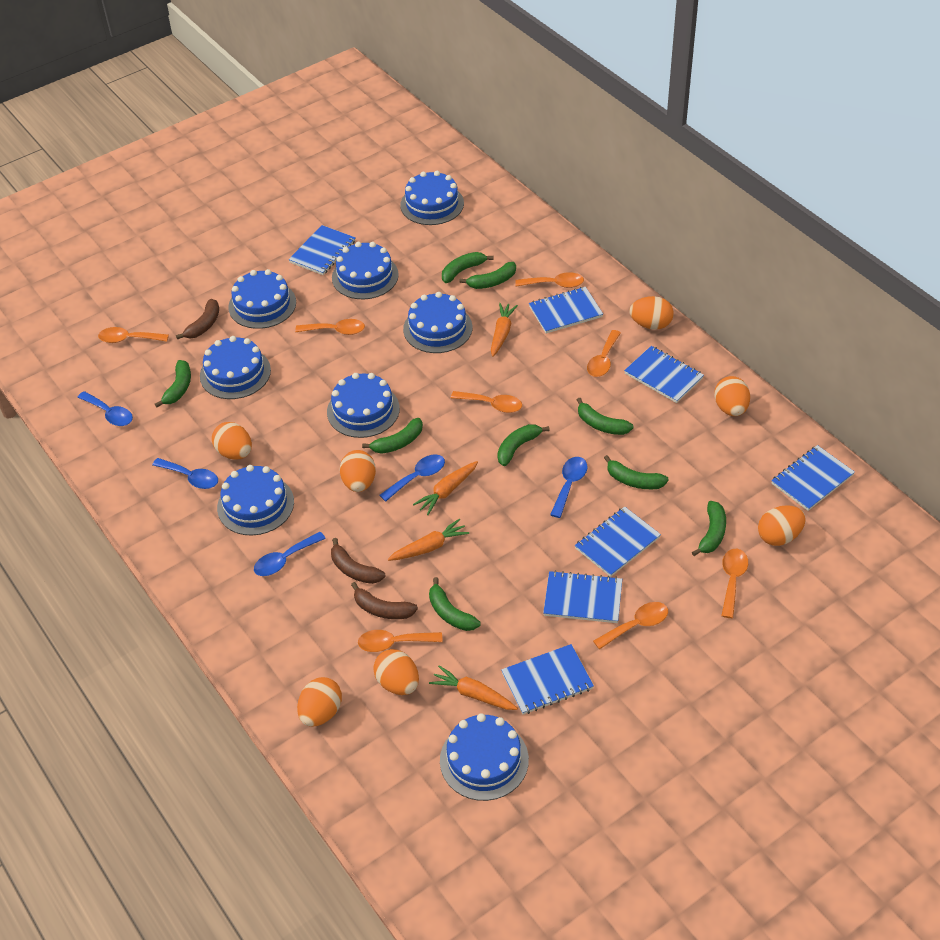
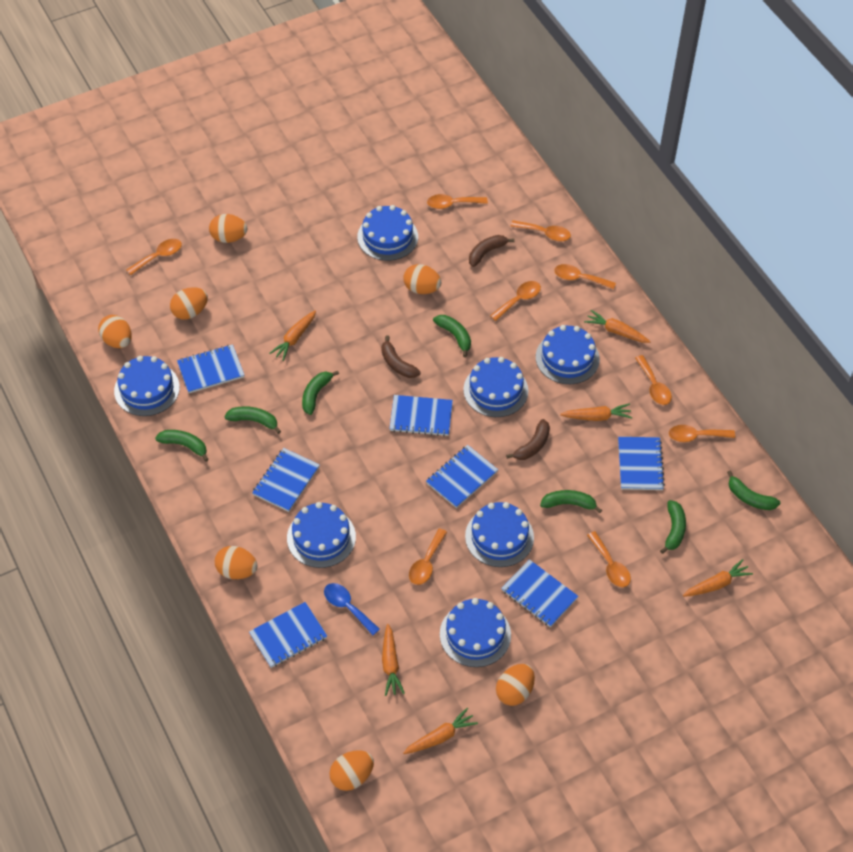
blue cake: [200,336,271,399] [217,465,294,535] [228,269,296,329] [327,373,400,438] [332,242,399,299] [400,171,464,225] [403,292,472,353] [440,713,529,801] = 8 -> [114,356,180,416] [287,502,356,568] [357,205,418,261] [440,598,511,667] [463,357,528,417] [465,502,534,567] [536,325,600,384] = 7
blue spoon: [77,391,133,426] [152,458,218,489] [254,532,326,576] [380,454,445,502] [550,457,587,518] = 5 -> [324,583,380,635] = 1
green banana: [155,360,191,407] [362,418,423,454] [429,577,481,631] [442,252,493,283] [459,262,516,289] [497,424,550,466] [577,398,634,435] [604,455,669,489] [692,501,726,556] = 9 -> [155,430,209,462] [224,406,281,434] [302,371,339,415] [433,315,471,357] [540,490,602,513] [660,500,686,554] [727,471,780,510] = 7
orange carrot: [388,519,469,561] [413,461,478,515] [429,665,518,710] [491,303,518,357] = 4 -> [269,310,316,361] [382,624,405,696] [403,708,478,754] [560,404,632,421] [584,310,651,343] [683,559,753,597] = 6
orange spoon: [98,327,169,343] [295,319,365,335] [358,630,443,652] [451,391,522,413] [515,272,584,288] [587,330,621,377] [593,602,668,650] [721,549,748,618] = 8 -> [127,239,182,275] [409,528,447,585] [427,194,488,209] [490,281,541,321] [511,220,571,241] [554,264,616,289] [587,531,631,587] [635,355,672,405] [669,425,735,442] = 9

